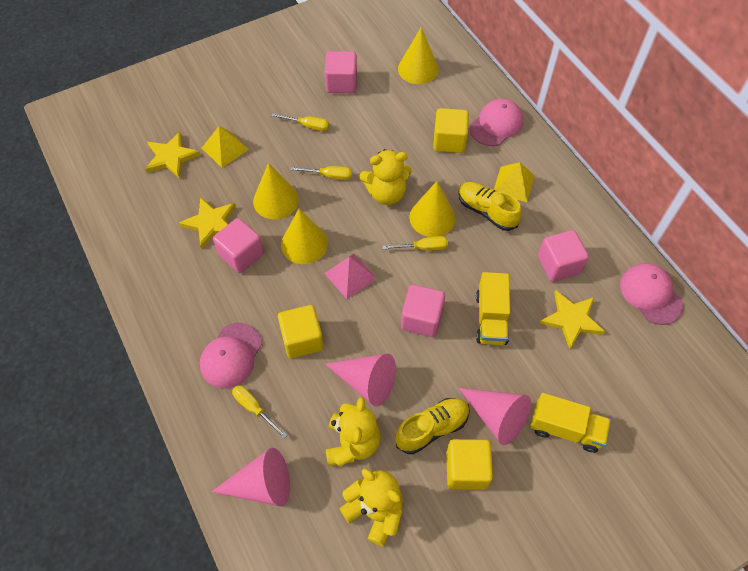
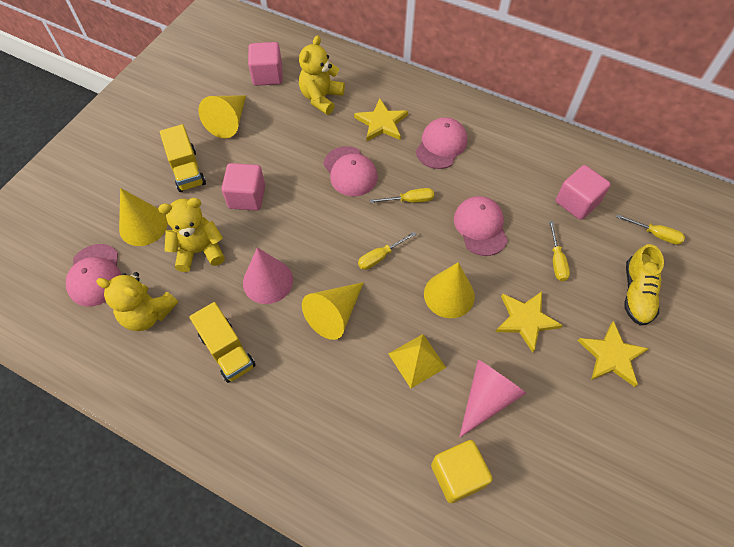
pink cap: [200,323,262,388] [469,99,523,146] [620,263,684,325] = 3 -> [66,244,121,306] [323,146,378,196] [416,117,467,169] [454,196,508,256] = 4
pink cone: [211,448,290,506] [325,353,396,407] [459,388,531,445] = 3 -> [243,247,293,304] [459,359,527,438] = 2
pink cube: [213,218,264,273] [325,51,357,93] [401,285,445,337] [538,230,589,282] = 4 -> [221,163,265,211] [248,42,282,86] [556,165,611,220] = 3
pink pyramid: [324,254,377,299] = 1 -> none = 0
yellow cube: [278,305,324,358] [433,108,469,153] [446,439,493,490] = 3 -> [431,440,493,503] = 1
yellow pyramid: [202,126,249,168] [494,162,535,202] = 2 -> [388,334,446,388] = 1
yellow shoe: [395,398,470,454] [459,182,522,231] = 2 -> [625,244,664,326] = 1

